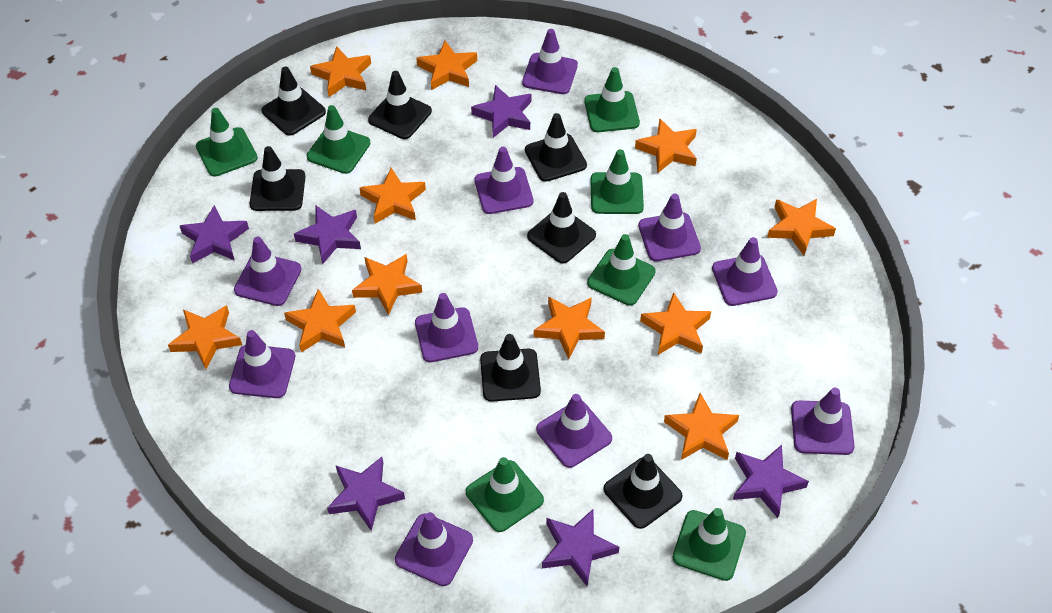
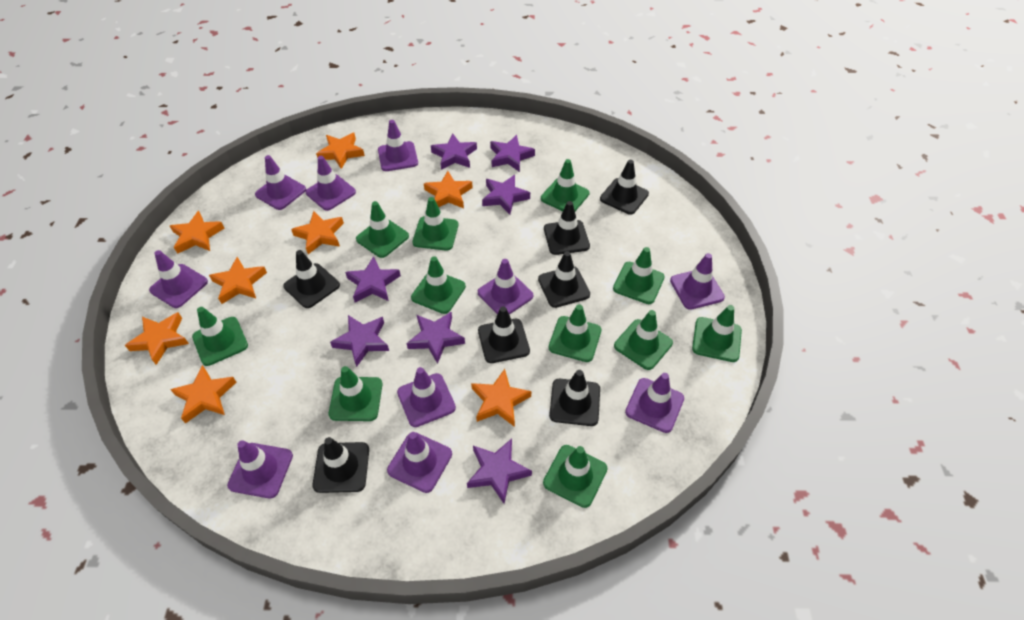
green traffic cone: [196,108,258,177] [307,105,371,174] [466,457,544,532] [584,67,640,132] [587,234,655,306] [590,149,644,214] [673,508,746,581] = 7 -> [192,307,248,366] [328,366,383,421] [356,201,409,258] [411,256,466,314] [412,197,458,251] [541,159,590,211] [543,445,608,508] [549,304,601,362] [613,247,665,304] [614,310,673,370] [692,305,742,362] = 11
orange star: [168,305,242,369] [284,289,356,352] [310,46,371,97] [352,254,422,315] [359,168,426,224] [416,41,477,90] [534,296,605,359] [635,118,697,174] [640,292,711,355] [664,393,739,460] [767,199,836,255] = 11 -> [125,312,189,365] [170,211,225,254] [170,365,237,424] [209,257,267,304] [291,211,344,254] [316,133,365,169] [424,171,473,208] [471,369,531,427] = 8
purple star: [180,205,249,264] [294,206,361,265] [327,457,405,531] [471,85,531,138] [542,509,619,586] [733,445,809,518] = 6 -> [330,315,389,367] [345,256,401,303] [406,312,465,364] [431,134,477,170] [467,439,532,504] [482,175,530,215] [490,135,535,172] = 7

